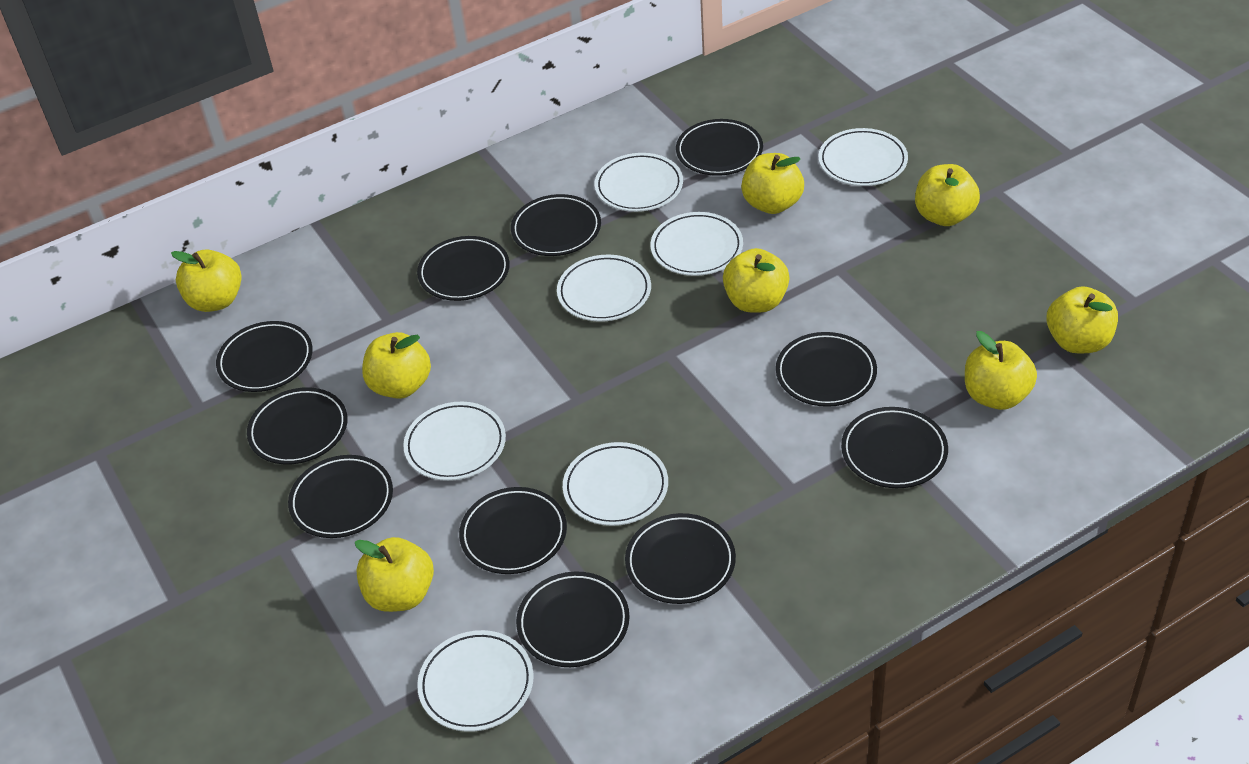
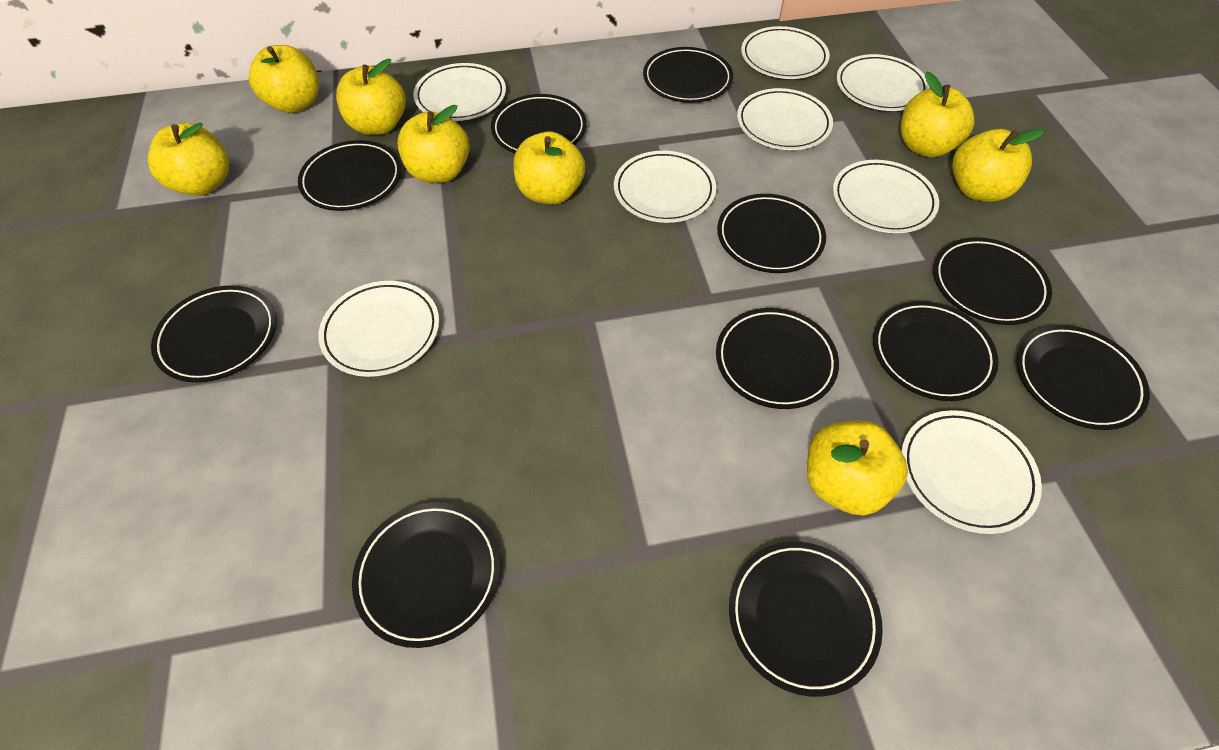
white plate: [403,402,506,481] [417,630,534,732] [557,255,651,322] [563,442,668,526] [595,153,683,212] [651,212,743,276] [818,128,908,186] = 7 -> [318,281,439,377] [413,63,506,121] [614,151,716,223] [737,88,833,150] [741,26,830,79] [833,160,939,233] [837,54,930,111] [901,410,1042,534] = 8

